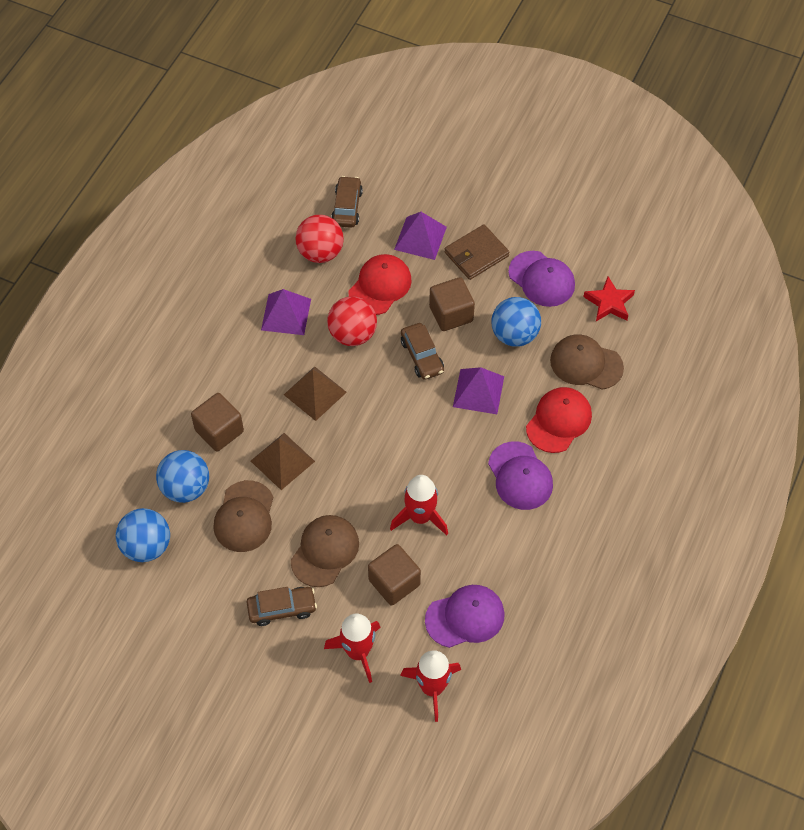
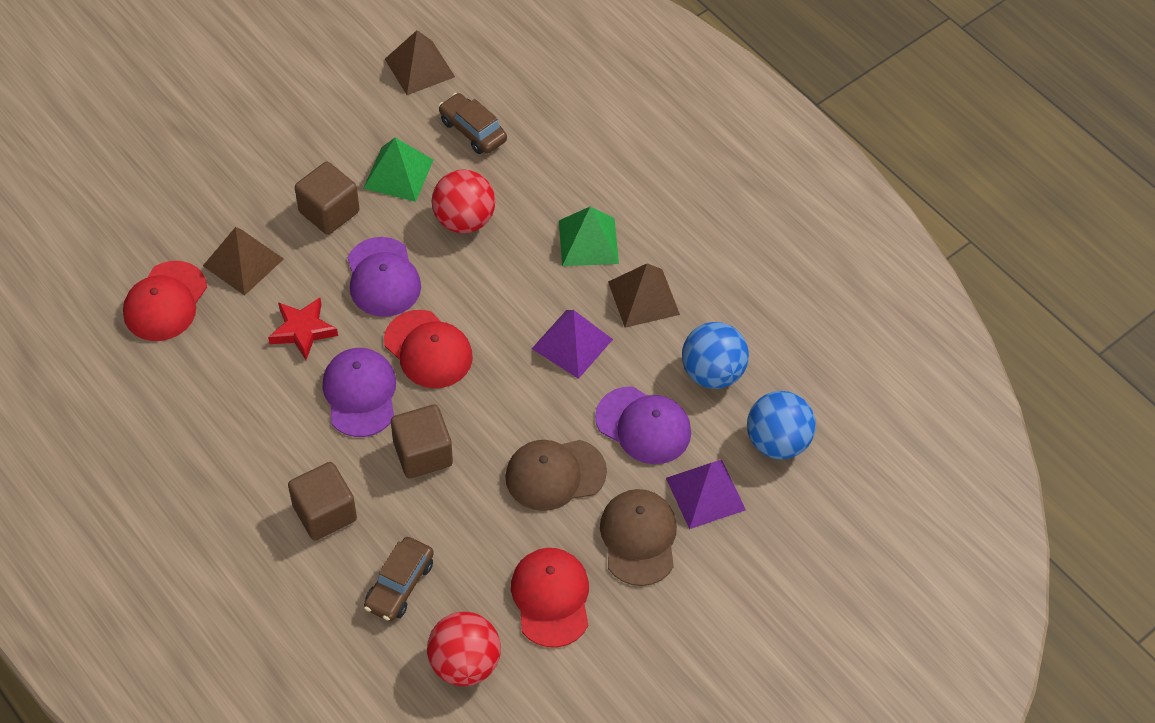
blue ball: [116,508,170,562] [156,450,209,503] [491,297,541,347] = 3 -> [682,322,749,389] [747,391,816,459] = 2
brown cap: [213,480,273,552] [291,515,359,587] [550,334,624,390] = 3 -> [505,440,607,511] [600,489,677,586] = 2
brown car: [247,587,317,626] [331,176,363,228] [401,323,444,380] = 3 -> [364,537,434,622] [439,93,507,154] = 2
brown pyramid: [251,433,315,490] [284,366,347,421] = 2 -> [203,227,284,296] [385,30,455,95] [608,263,680,328] = 3
brown wallet: [444,224,509,280] = 1 -> none = 0
green pyramid: none = 0 -> [363,137,433,202] [559,206,619,266] = 2
purple pyramid: [261,289,311,335] [394,212,447,260] [453,367,504,414] = 3 -> [532,310,613,379] [666,460,746,529] = 2
red cap: [349,254,412,315] [526,387,592,453] = 2 -> [123,261,207,341] [384,310,473,388] [511,548,589,648] = 3
red rocket: [324,613,380,683] [390,475,448,535] [400,650,461,722] = 3 -> none = 0

